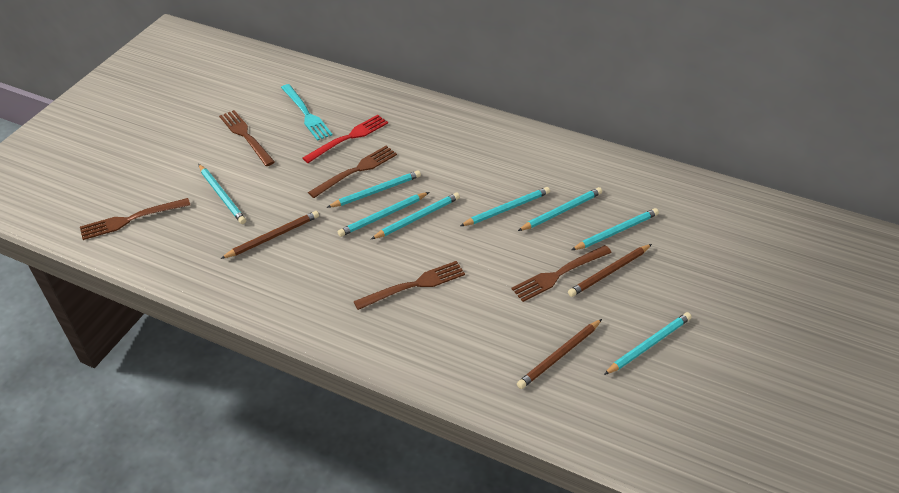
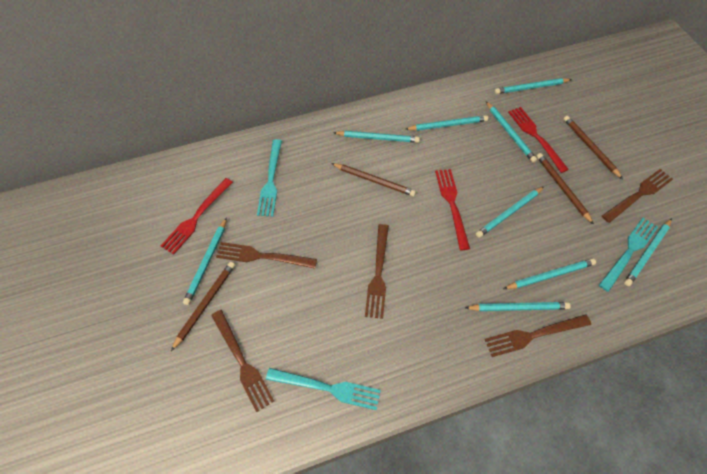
brown pencil: [220,211,319,259] [517,319,602,389] [568,244,652,297] = 3 -> [171,262,235,351] [331,163,416,196] [536,153,594,225] [563,116,623,179] = 4
red fork: [302,115,388,163] = 1 -> [161,178,233,254] [435,169,470,250] [508,107,569,173] = 3
turquoise fork: [281,84,332,141] = 1 -> [257,139,282,216] [266,368,381,410] [599,218,658,292] = 3
turquoise pencil: [199,164,246,224] [327,170,421,208] [338,192,429,237] [371,192,460,239] [460,187,550,226] [518,187,602,231] [572,208,659,250] [604,312,691,375] = 8 -> [183,217,227,305] [333,131,420,143] [406,115,488,131] [465,302,571,311] [476,187,544,238] [486,101,537,163] [495,78,572,94] [503,258,596,289] [624,218,672,286] = 9

